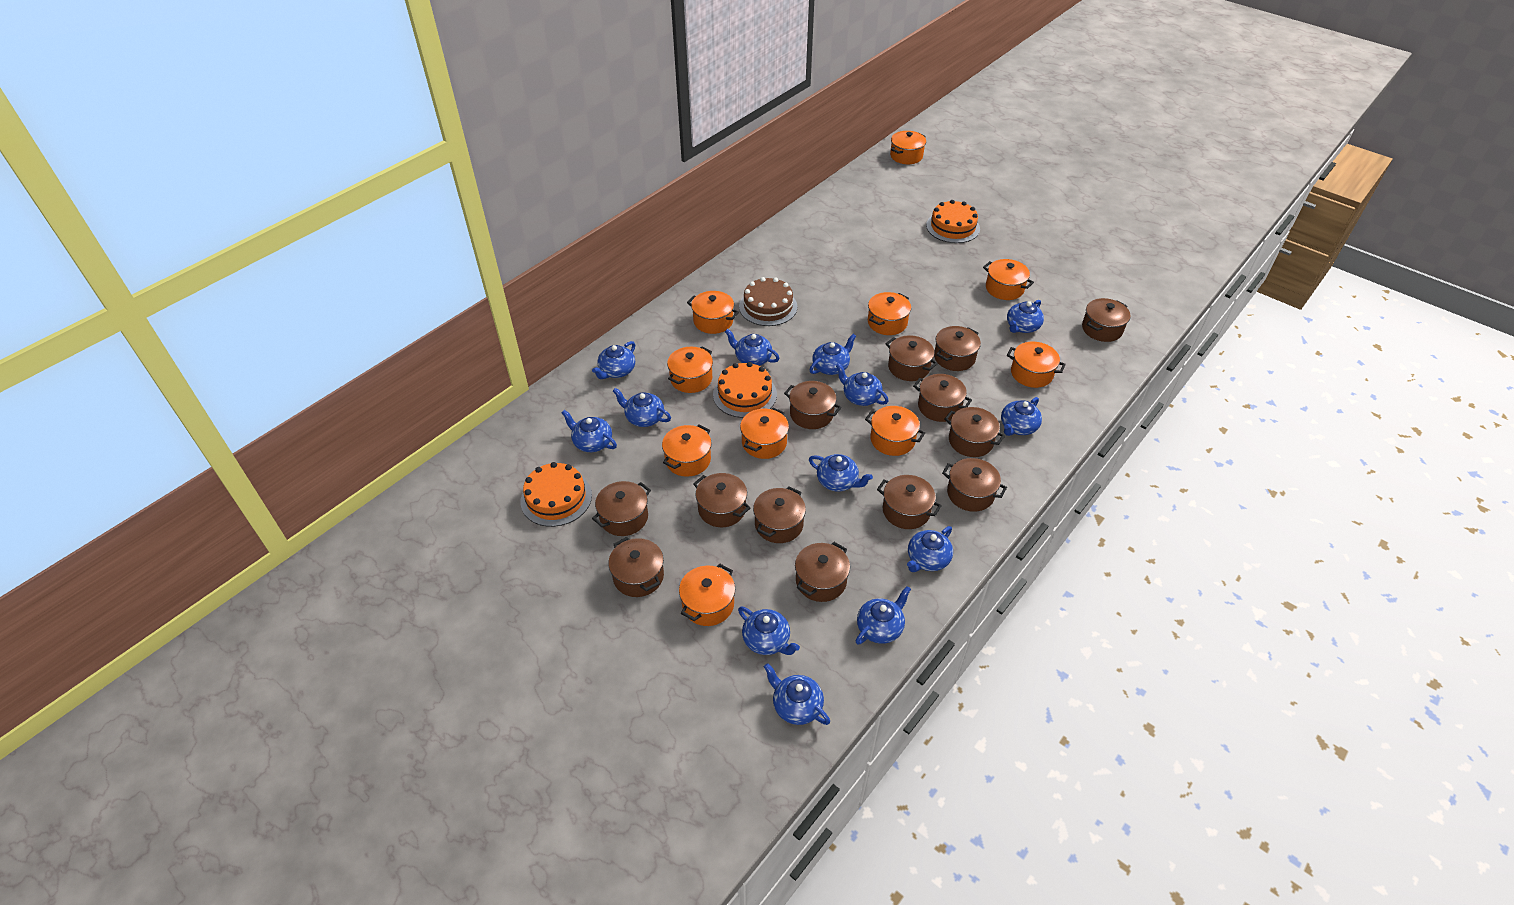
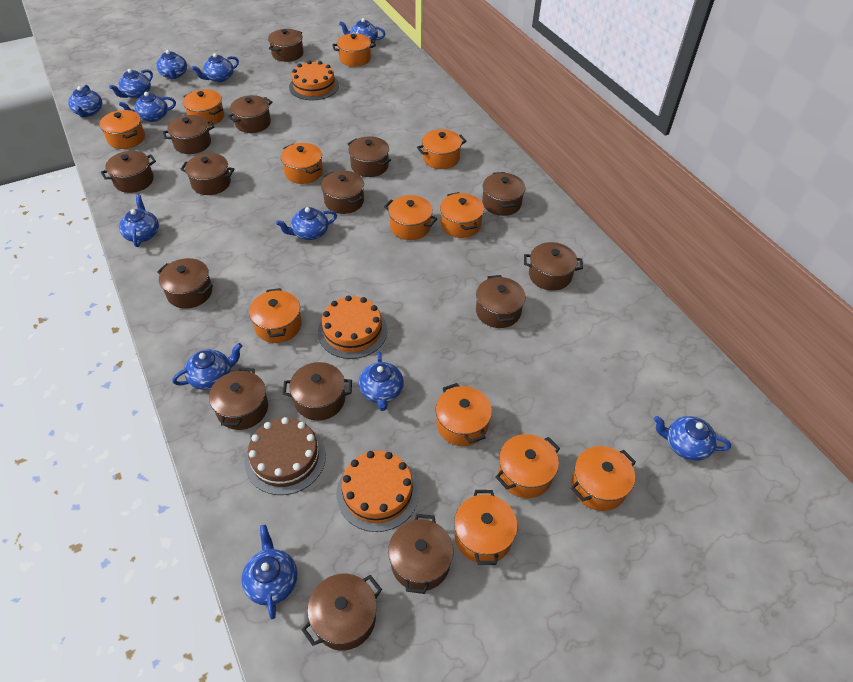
blue teapot: [562,410,617,452] [592,341,635,379] [613,388,671,427] [725,329,780,366] [738,607,800,655] [764,663,830,725] [809,454,873,492] [810,334,856,375] [836,364,889,406] [856,586,911,645] [907,526,953,572] [1001,397,1042,436] [1007,300,1044,333] = 13 -> [68,85,102,118] [109,69,153,99] [119,92,176,122] [119,195,159,247] [156,50,187,79] [172,343,242,390] [192,53,239,82] [241,525,297,619] [276,207,337,240] [339,18,385,44] [358,352,404,411] [654,416,731,461] = 12
brown pot: [592,481,651,536] [608,537,664,597] [693,473,750,527] [753,486,806,543] [784,381,842,429] [795,542,850,602] [877,475,942,529] [885,335,938,381] [913,374,972,422] [934,326,981,371] [942,458,1007,512] [944,407,1005,457] [1082,298,1131,342] = 13 -> [101,151,156,193] [157,258,213,309] [163,115,214,154] [180,153,234,195] [209,368,268,430] [228,95,272,133] [268,29,303,62] [283,362,352,421] [302,574,382,651] [321,171,364,214] [348,136,391,177] [388,514,453,594] [476,275,526,328] [482,172,526,216] [524,242,583,291] = 15
orange pot: [662,425,712,477] [667,346,713,393] [679,564,735,626] [687,291,739,334] [740,407,789,459] [865,406,925,456] [868,292,911,335] [890,131,926,164] [983,259,1034,300] [1007,342,1066,388] = 10 -> [100,110,145,149] [183,89,224,126] [249,288,302,343] [281,143,323,184] [332,33,376,67] [384,195,437,240] [417,129,466,169] [435,383,492,446] [440,192,484,238] [454,490,518,565] [495,434,560,498] [571,446,636,511] = 12

